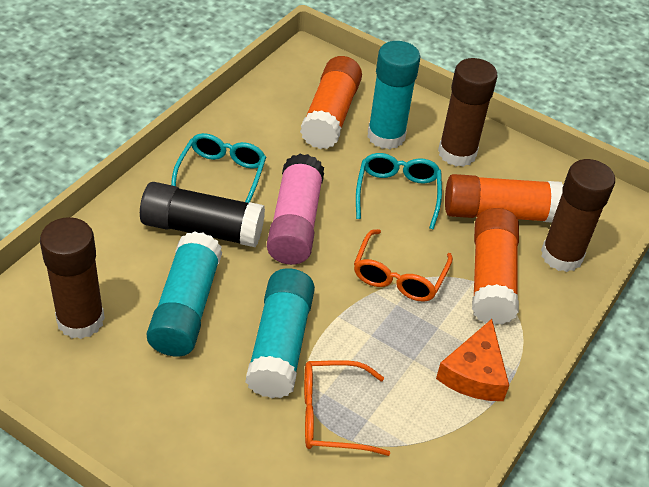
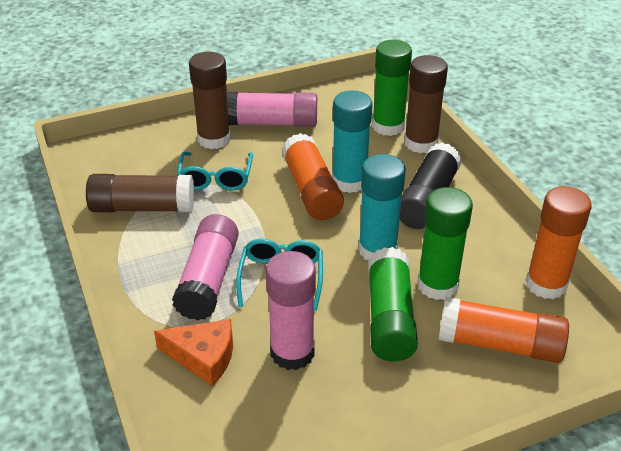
green glue stick: none = 0 -> [368,247,418,361] [372,40,412,136] [417,187,473,300] = 3
orange glasses: [304,360,390,456] [354,229,453,302] = 2 -> none = 0
pink glue stick: [267,154,324,265] = 1 -> [172,214,239,320] [227,92,317,127] [266,251,316,370] = 3
turquoise glue stick: [146,231,222,356] [245,268,315,398] [367,41,420,149] = 3 -> [332,90,373,193] [358,154,406,260] = 2

